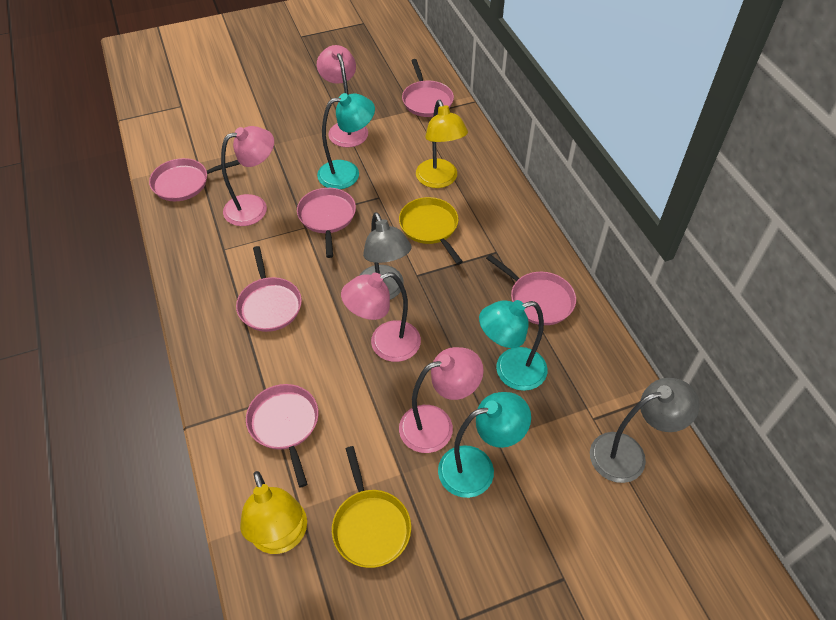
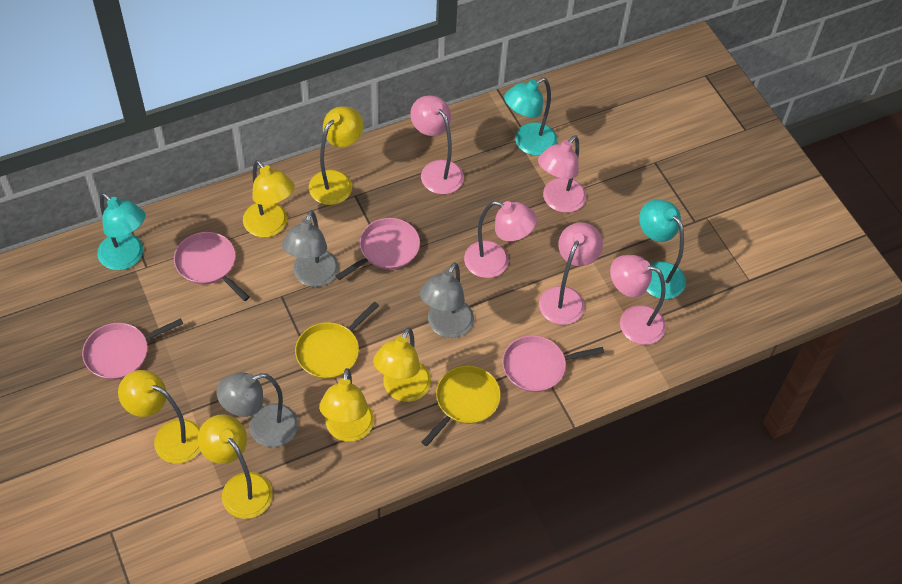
grey lamp: [359,212,411,300] [590,378,700,483] = 2 -> [217,372,298,447] [282,210,339,287] [420,262,474,338] = 3
pink lamp: [221,126,274,226] [317,45,368,147] [341,272,421,362] [399,347,484,453] = 4 -> [410,95,464,194] [464,201,537,278] [538,135,586,213] [539,222,603,325] [610,255,666,345] = 5
pink pan: [149,158,240,201] [236,246,302,332] [246,384,319,487] [297,188,356,258] [402,59,454,117] [486,254,576,325] = 6 -> [82,318,183,380] [174,232,250,301] [336,218,420,280] [502,335,604,392] = 4
yellow lamp: [240,471,307,554] [416,100,468,188] = 2 -> [118,370,200,464] [198,414,273,519] [243,160,295,238] [309,106,364,205] [319,368,374,442] [373,327,431,402] = 6

